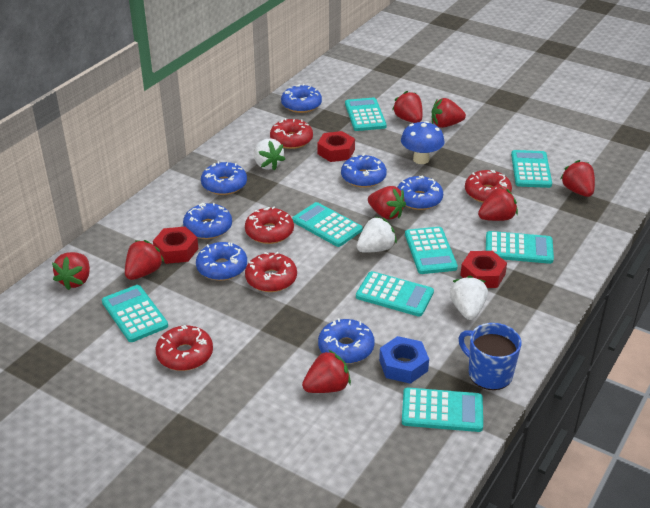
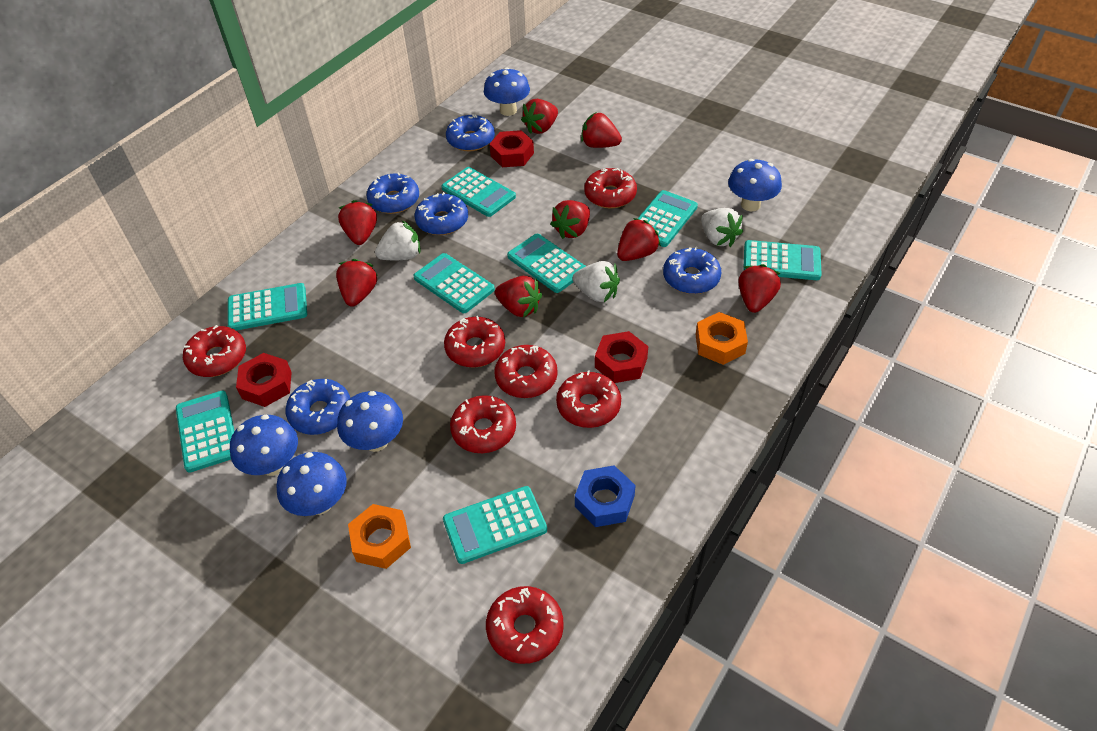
blue donut: [183,203,232,239] [196,242,247,281] [201,161,247,195] [281,84,322,113] [318,318,375,364] [341,154,387,188] [397,176,443,210] = 7 -> [285,379,350,435] [366,172,419,214] [414,192,468,235] [446,114,495,151] [663,247,721,294] = 5
blue mug: [459,323,521,390] = 1 -> none = 0
blue mushroom: [401,121,444,164] = 1 -> [230,415,298,476] [276,452,347,516] [337,391,403,452] [484,67,530,116] [728,159,782,211] = 5
orange nut: none = 0 -> [348,504,411,569] [695,312,748,365] = 2
red donut: [155,325,213,371] [245,206,294,244] [245,252,297,292] [270,118,313,149] [465,170,512,203] = 5 -> [183,325,246,377] [444,316,505,368] [450,395,516,453] [486,586,564,664] [494,345,558,398] [556,371,621,428] [584,168,637,208] = 7

